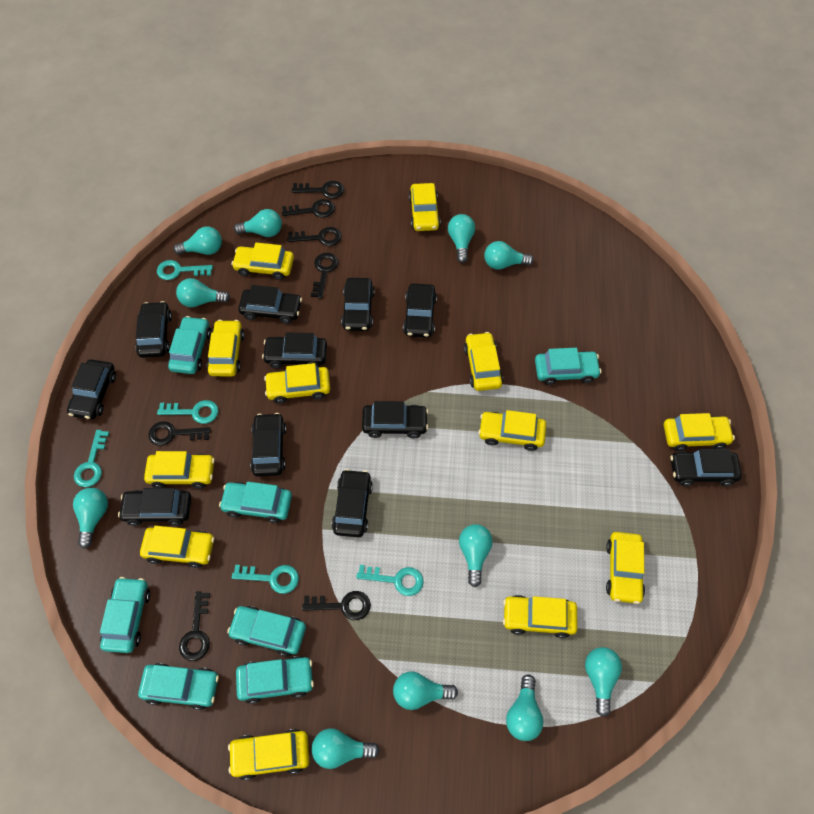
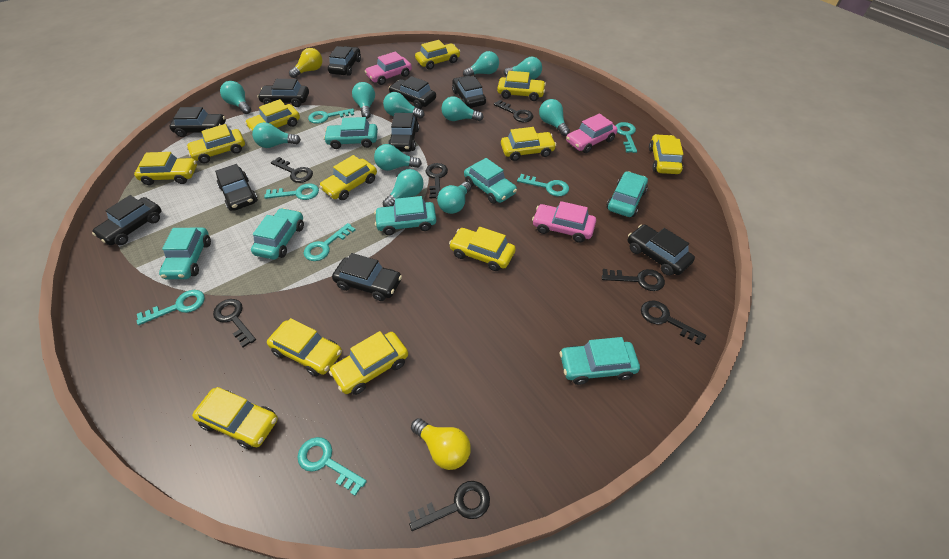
black car: [67,359,116,420] [118,488,191,526] [135,301,172,358] [238,285,302,324] [250,413,286,477] [262,332,327,368] [332,469,373,537] [341,278,375,331] [362,401,428,438] [403,283,437,338] [670,449,742,486] = 11 -> [92,195,162,245] [169,107,226,137] [215,164,258,211] [257,79,309,107] [328,46,361,76] [332,253,402,301] [388,113,419,152] [389,76,436,109] [452,76,486,108] [628,224,695,276] = 10
pink car: none = 0 -> [365,51,412,85] [532,201,596,243] [566,113,618,153] = 3
turquoise key: [74,430,109,487] [157,260,213,280] [157,400,218,424] [232,565,299,594] [356,565,424,596] = 5 -> [137,290,205,325] [264,183,319,200] [297,437,367,496] [304,223,356,261] [308,108,354,124] [517,174,569,196] [616,122,637,153] = 7
yellow light bulb: none = 0 -> [289,48,323,78] [411,418,471,470] = 2

